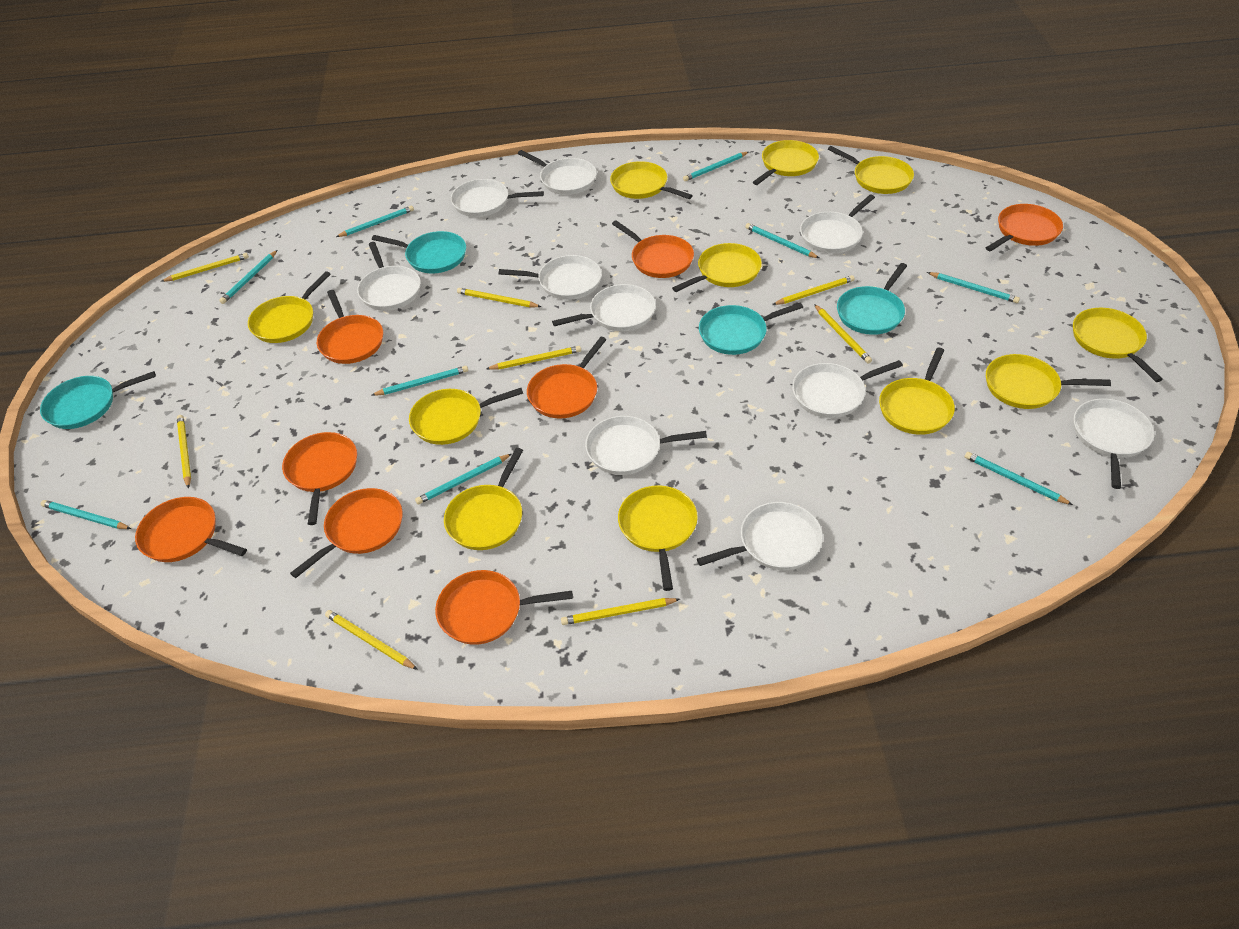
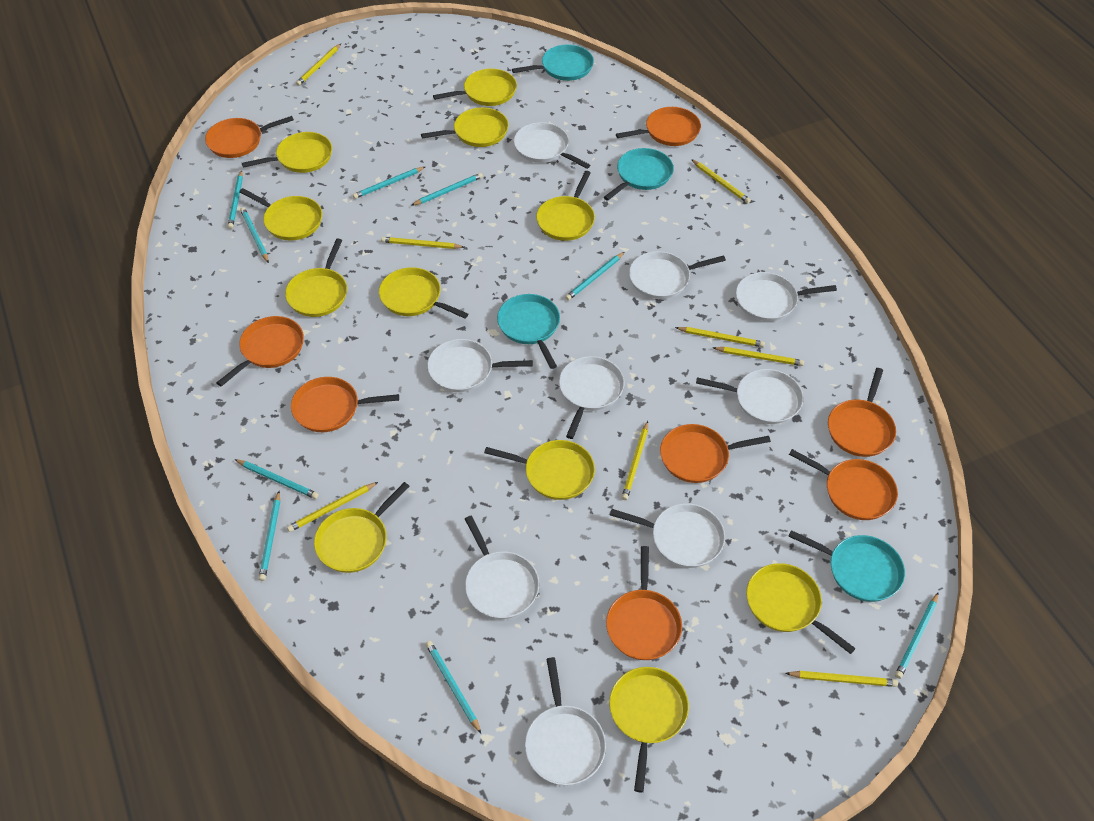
white pan: [357,242,421,311] [451,179,544,217] [499,255,602,300] [518,150,597,195] [552,284,656,331] [585,416,707,475] [697,502,823,570] [792,360,903,418] [800,194,875,254] [1073,398,1154,489] = 10 -> [427,339,533,392] [465,516,539,619] [514,122,590,169] [525,657,606,785] [559,356,625,439] [610,503,725,568] [629,251,726,299] [696,369,803,424] [736,272,837,321] = 9

